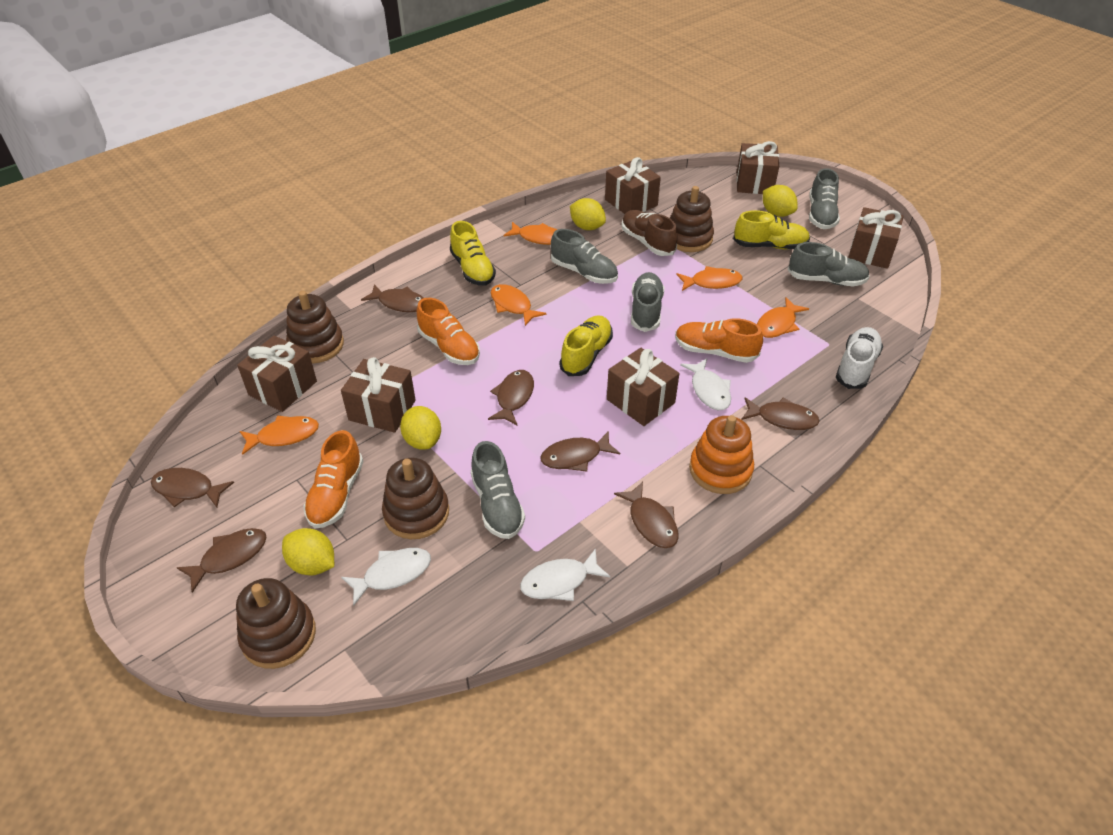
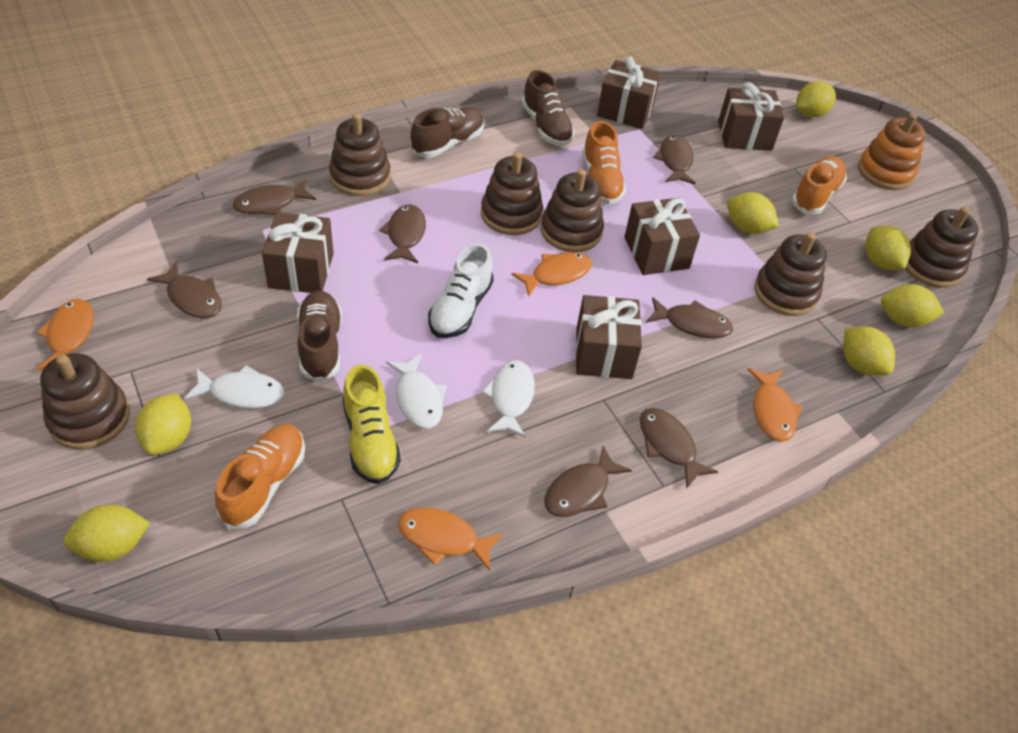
brown gift: [237,335,317,412] [341,357,416,433] [605,157,661,214] [607,348,679,426] [737,141,779,194] [848,207,904,269] = 6 -> [262,212,334,293] [576,295,642,379] [597,57,661,129] [624,198,700,275] [718,82,784,151] = 5
brown shoe: [622,210,678,256] = 1 -> [297,291,342,382] [410,108,484,158] [522,70,575,146] = 3
brown stacking toy: [236,578,316,669] [286,291,344,363] [382,458,449,539] [670,186,714,252] = 4 -> [40,353,130,449] [329,113,391,196] [481,152,543,235] [541,169,604,252] [754,232,827,316] [905,207,979,288] = 6
grey shoe: [471,441,525,539] [551,229,618,284] [631,272,664,332] [788,242,870,286] [809,168,840,229] = 5 -> none = 0
orange fish: [240,416,319,455] [491,284,546,326] [503,222,557,245] [676,266,742,291] [757,297,809,338] = 5 -> [36,299,94,370] [398,507,504,571] [511,252,592,297] [747,368,803,442] = 4
yellow lemon: [282,528,334,575] [400,406,441,450] [570,198,606,230] [763,185,797,217] = 4 -> [64,505,150,562] [135,394,191,455] [727,192,779,234] [796,81,836,117] [843,327,895,376] [865,225,911,270] [881,284,944,327] = 7
yellow shoe: [450,221,496,286] [559,315,613,376] [733,210,810,249] = 3 -> [343,364,401,484] = 1

